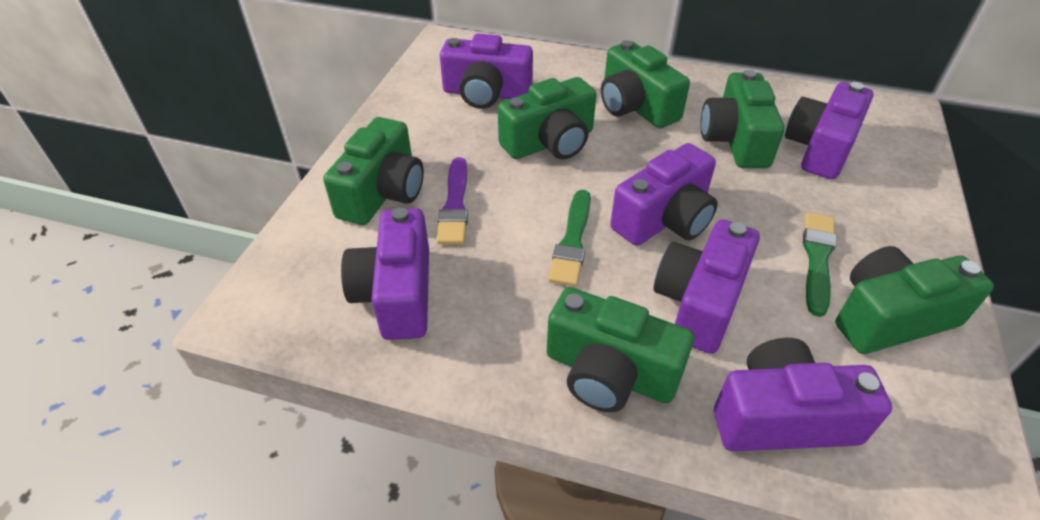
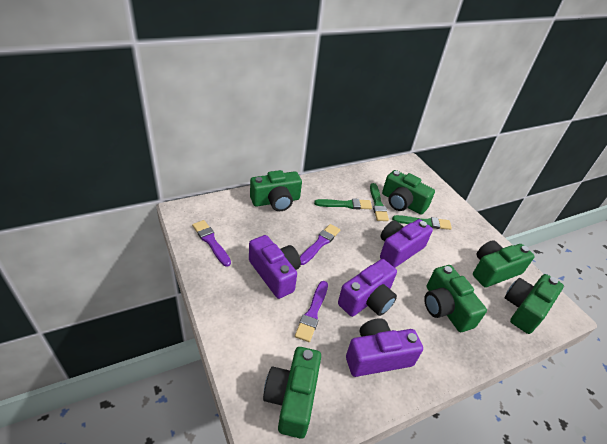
green brush: [548,190,591,286] [803,212,836,317] = 2 -> [314,198,372,210] [370,183,389,221] [392,215,452,230] = 3
purple brush: [436,157,468,244] = 1 -> [192,220,231,267] [295,281,328,342] [300,224,340,265] = 3
purple camera: [341,207,429,340] [440,34,533,109] [610,143,718,246] [654,219,760,354] [714,338,892,451] [785,82,874,179] = 6 -> [249,235,301,299] [338,259,397,317] [346,318,423,377] [380,219,433,268] = 4

